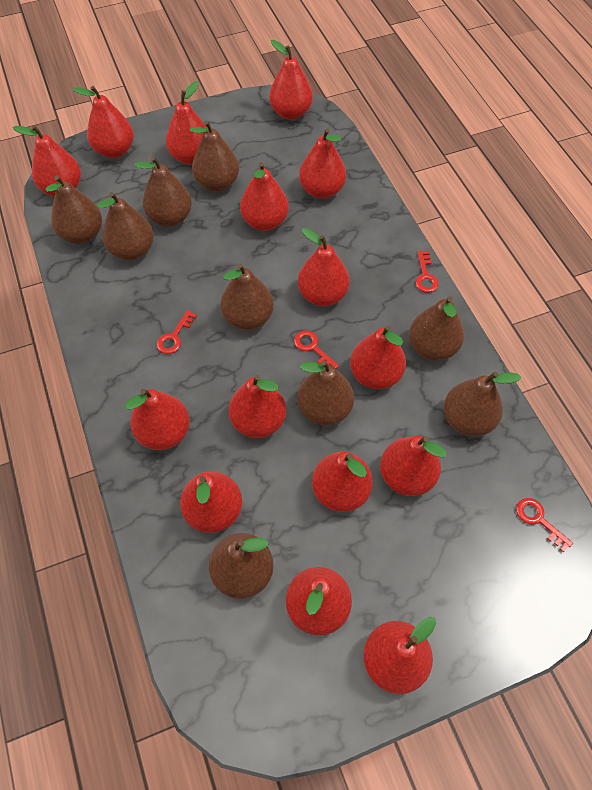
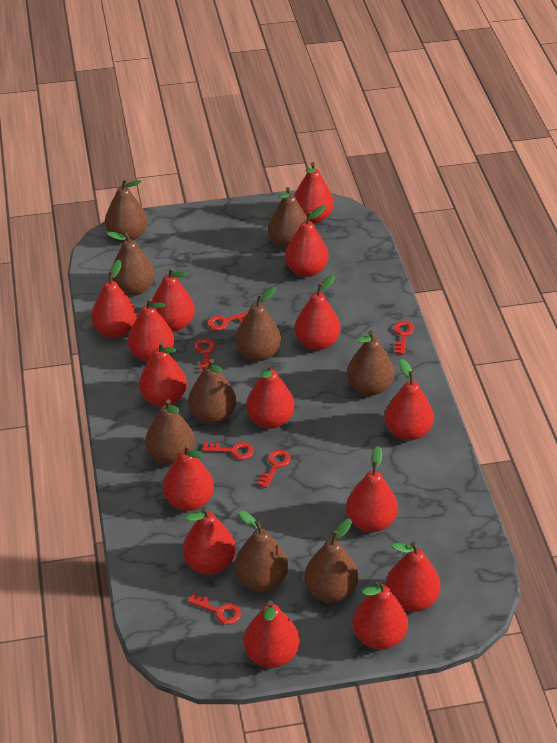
red key: [157,310,197,354] [294,330,339,368] [415,250,439,293] [516,498,573,552] = 4 -> [187,592,241,625] [194,338,215,373] [202,442,254,460] [207,311,249,331] [257,450,291,488] [393,321,414,355] = 6

